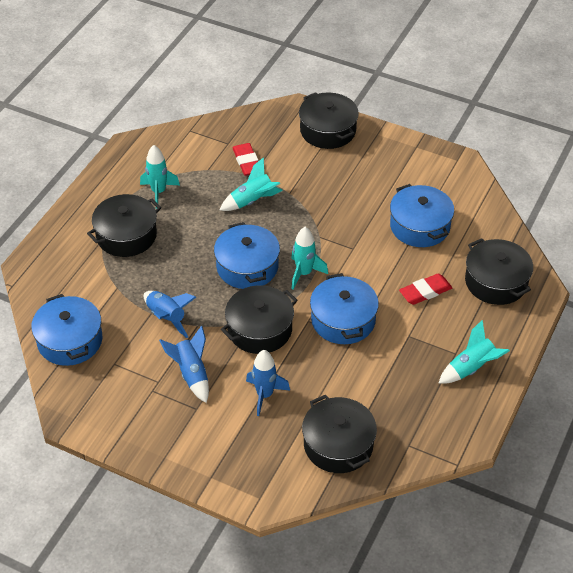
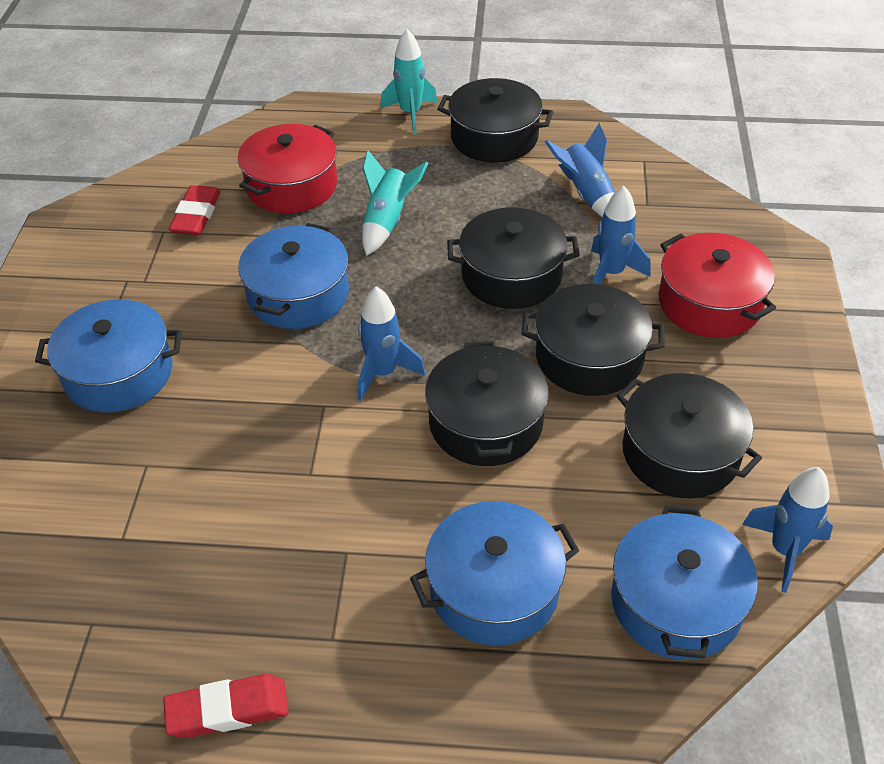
blue rocket: [144,291,196,338] [159,326,209,403] [246,350,290,416] = 3 -> [358,286,425,401] [545,123,615,218] [591,186,650,284] [742,467,833,593] = 4
red pot: none = 0 -> [238,124,337,213] [658,233,776,338] = 2
turquoise rocket: [140,145,180,209] [220,157,283,211] [291,227,328,290] [439,320,510,384] = 4 -> [362,150,429,256] [380,29,437,133] = 2

